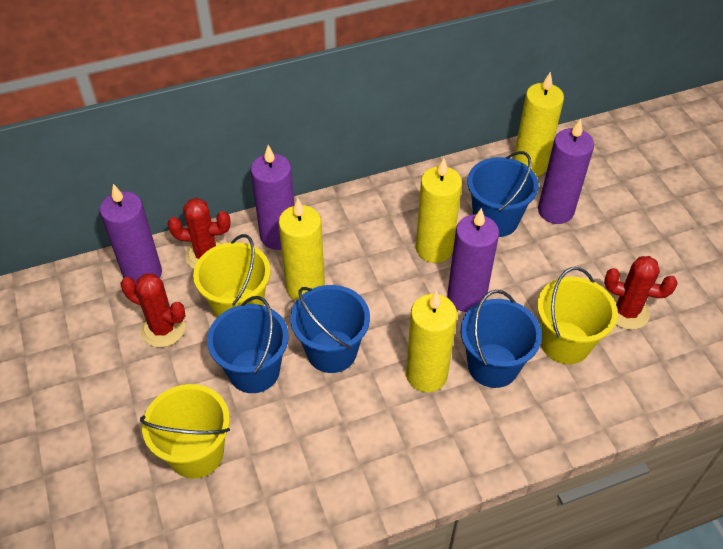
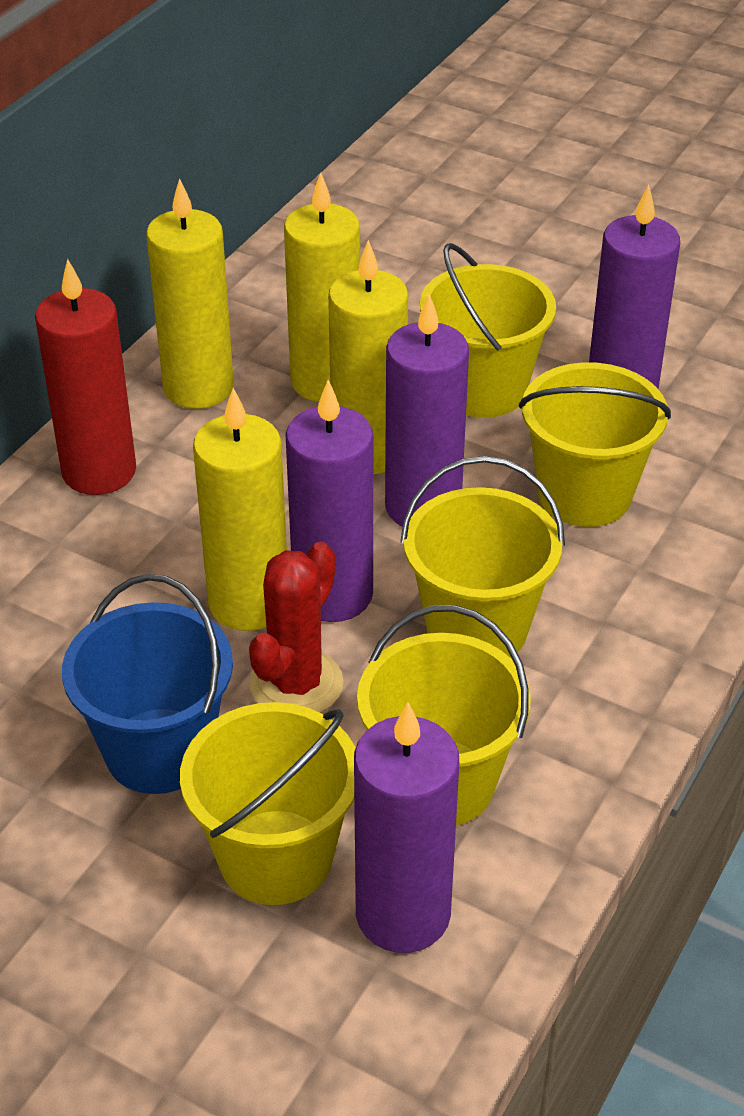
blue bucket: [207,296,289,393] [290,285,370,373] [460,290,542,388] [467,151,539,237] = 4 -> [62,574,233,794] = 1
red cactus: [120,274,185,347] [168,198,231,269] [604,256,678,330] = 3 -> [249,542,344,713] = 1
red candle: none = 0 -> [35,259,136,495] = 1
yellow bucket: [140,384,230,479] [193,234,271,317] [537,267,618,364] = 3 -> [180,702,356,905] [357,605,531,826] [400,456,565,658] [420,243,556,418] [519,362,671,527] = 5

